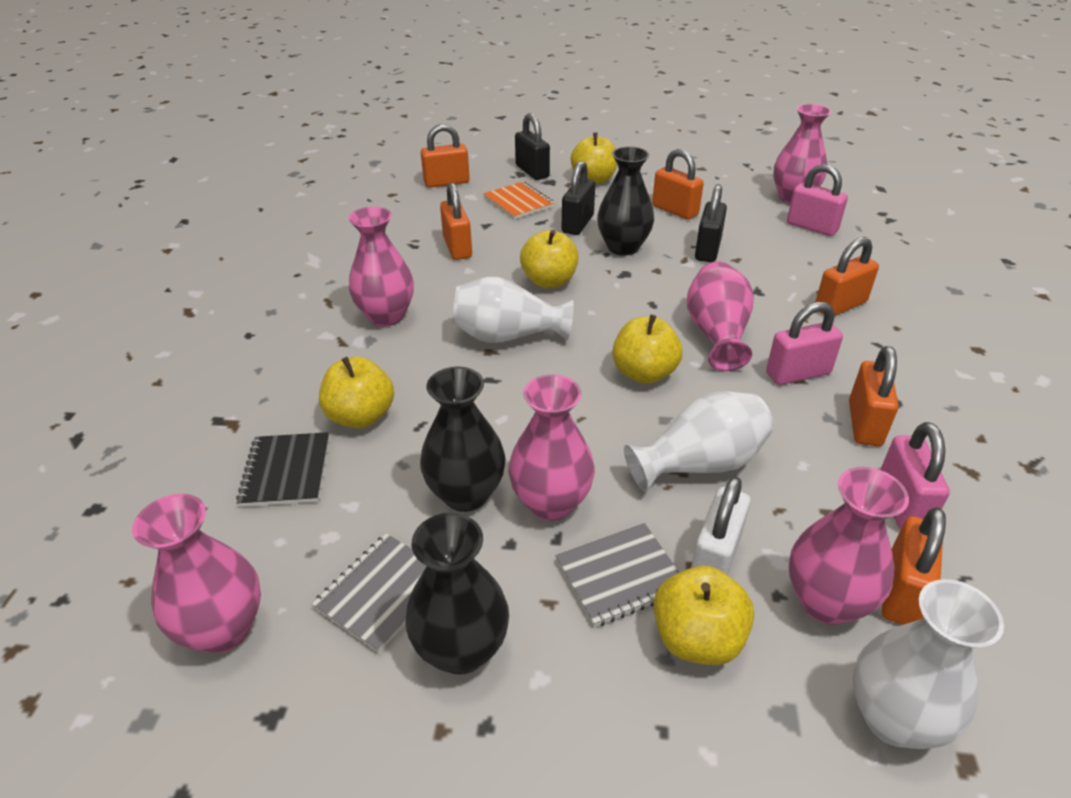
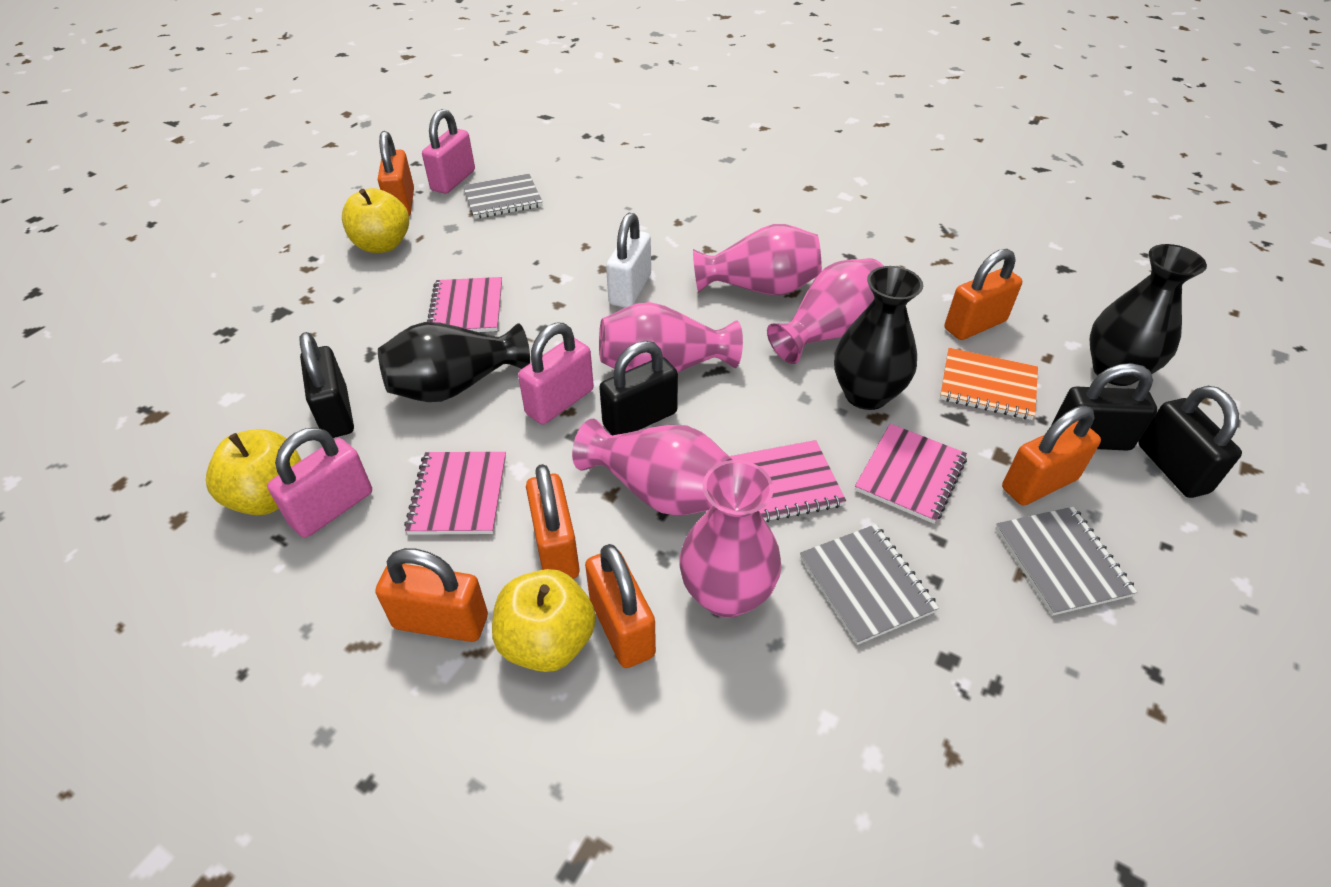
black notebook: [236,432,329,507] = 1 -> none = 0
black padlock: [515,113,550,180] [562,161,595,235] [695,184,727,262] = 3 -> [300,332,354,438] [599,341,678,435] [1051,363,1157,451] [1139,386,1242,498] = 4
grey notebook: [312,533,426,653] [555,523,680,627] = 2 -> [463,174,543,219] [800,524,939,645] [995,507,1137,616] = 3
pink notebook: none = 0 -> [404,452,506,535] [427,277,502,332] [730,440,846,522] [855,424,967,524] = 4
pink vase: [132,494,261,653] [349,207,414,326] [509,374,595,521] [687,261,754,371] [773,104,832,204] [789,467,909,625] = 6 -> [572,419,733,516] [599,302,743,373] [679,460,781,618] [693,224,822,295] [767,258,884,364] = 5
white vase: [452,277,574,343] [624,392,774,492] [853,579,1004,749] = 3 -> none = 0
yellow apple: [319,357,394,428] [520,230,579,288] [571,133,617,184] [612,315,682,384] [653,566,754,665] = 5 -> [206,429,301,515] [342,188,409,253] [492,569,596,672] = 3

